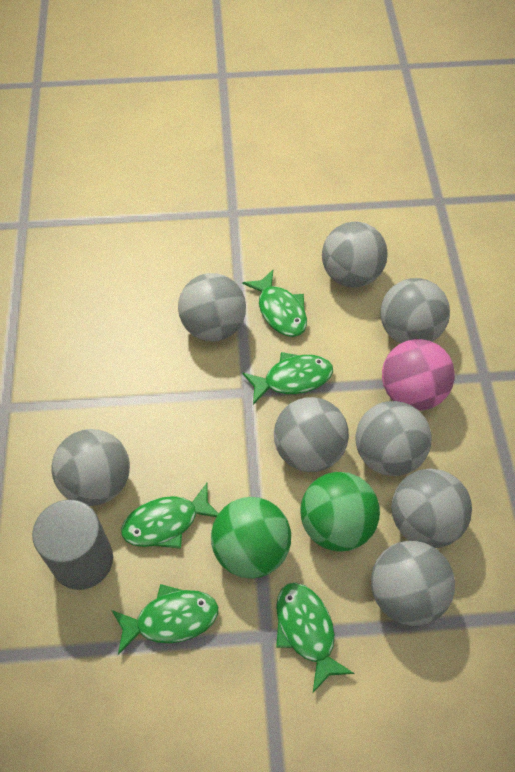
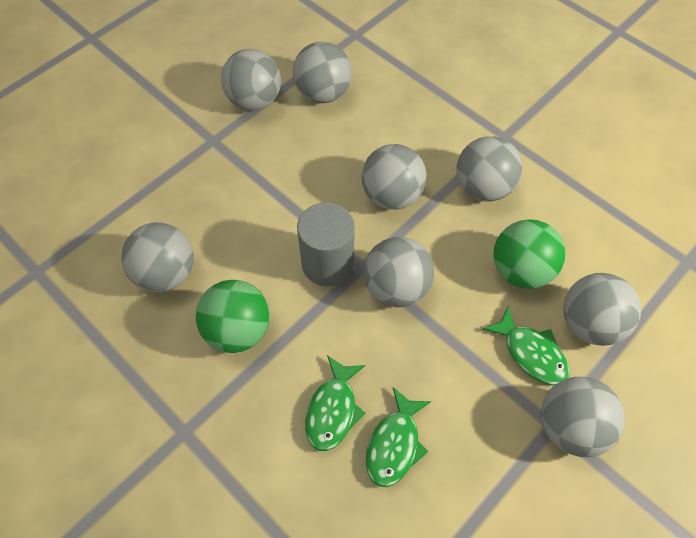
green fish: [112,584,218,655] [121,483,219,549] [242,352,333,405] [243,270,307,337] [276,583,354,692] = 5 -> [305,355,366,451] [366,387,431,487] [482,305,569,385] = 3
pink ball: [382,339,455,411] = 1 -> none = 0

